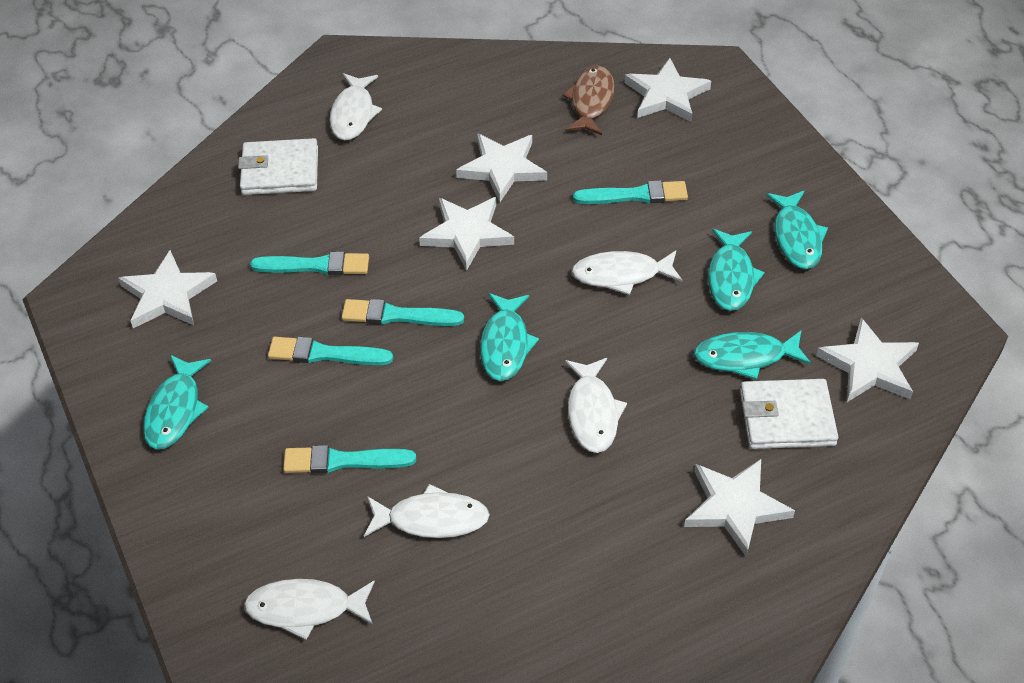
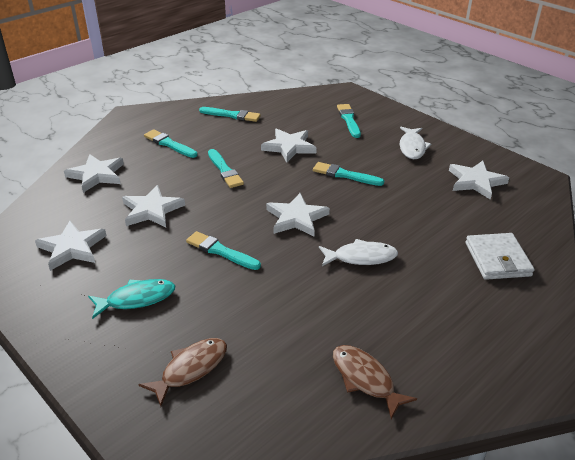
brown fish: [563,65,615,135] = 1 -> [138,338,227,407] [333,345,417,419] = 2
turquoise brush: [250,252,369,275] [268,337,393,365] [283,445,416,474] [342,299,464,326] [573,180,688,204] = 5 -> [144,129,197,158] [186,231,261,270] [199,107,261,122] [208,149,244,188] [313,162,384,186] [337,104,361,138] = 6
turquoise fish: [143,355,211,450] [480,293,539,381] [693,330,811,380] [708,229,765,311] [766,191,828,269] = 5 -> [88,279,175,319] = 1
white fish: [244,579,375,640] [329,73,382,140] [364,484,490,538] [565,358,627,453] [571,251,683,295] = 5 -> [319,239,398,266] [400,127,431,159] = 2
white wallet: [238,138,318,195] [740,379,838,449] = 2 -> [466,233,535,280] = 1

